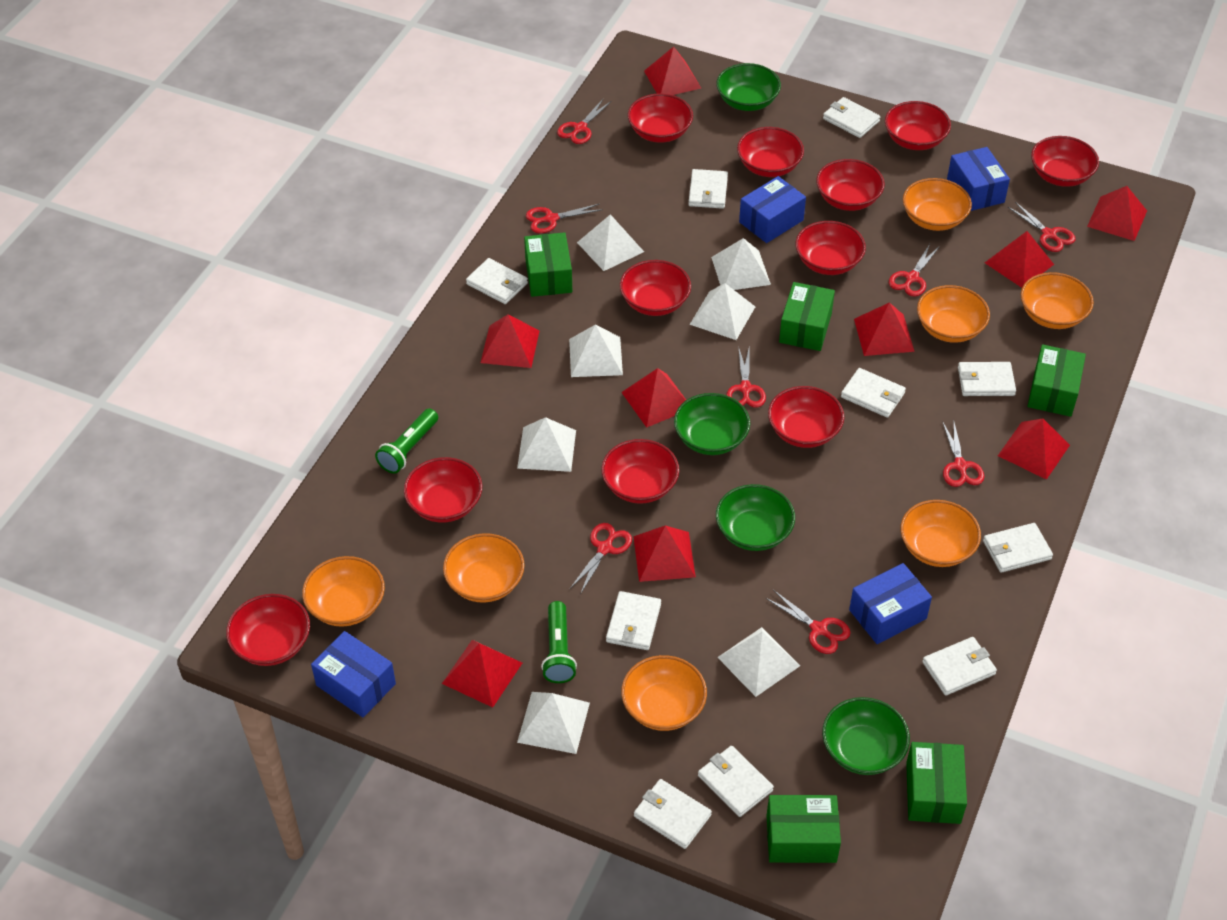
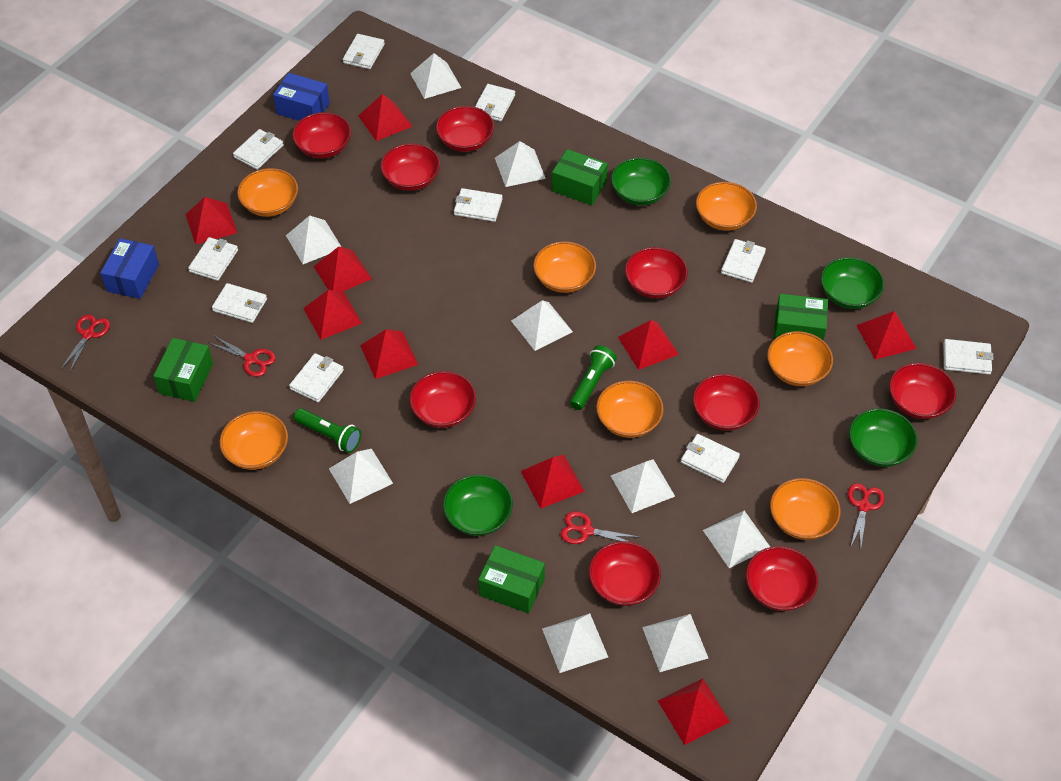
blue box: [311,631,396,717] [739,176,806,243] [849,563,932,644] [947,147,1010,211] = 4 -> [100,238,159,299] [273,73,330,121] = 2
green box: [524,232,572,297] [766,795,841,863] [779,282,835,351] [906,742,967,824] [1028,344,1086,417] = 5 -> [153,338,213,402] [478,545,545,614] [552,149,608,206] [774,294,828,341] = 4
red bowl: [226,594,310,666] [404,457,482,523] [601,439,679,504] [620,260,691,316] [628,94,693,143] [737,127,804,177] [768,386,844,448] [795,221,866,275] [816,159,885,211] [885,101,951,150] [1031,136,1099,187] = 11 -> [292,112,351,159] [380,143,440,191] [409,371,476,428] [436,106,494,152] [589,541,661,606] [625,247,688,299] [693,374,760,431] [746,546,818,611] [889,363,956,419] = 9
red scissors: [526,203,603,233] [557,99,611,144] [570,523,632,594] [726,346,766,408] [766,590,850,654] [889,244,940,297] [942,421,984,487] [1008,202,1075,252] = 8 -> [60,314,110,373] [209,336,276,377] [561,511,639,544] [848,483,885,552] = 4
white pyramid: [517,417,576,472] [517,692,590,754] [569,325,623,377] [577,214,644,271] [689,283,755,340] [711,238,771,290] [717,627,800,697] = 7 -> [286,215,341,264] [329,449,393,504] [410,53,461,99] [495,141,546,187] [511,300,573,351] [542,613,608,673] [611,459,675,513] [642,614,708,672] [703,511,770,568] = 9

